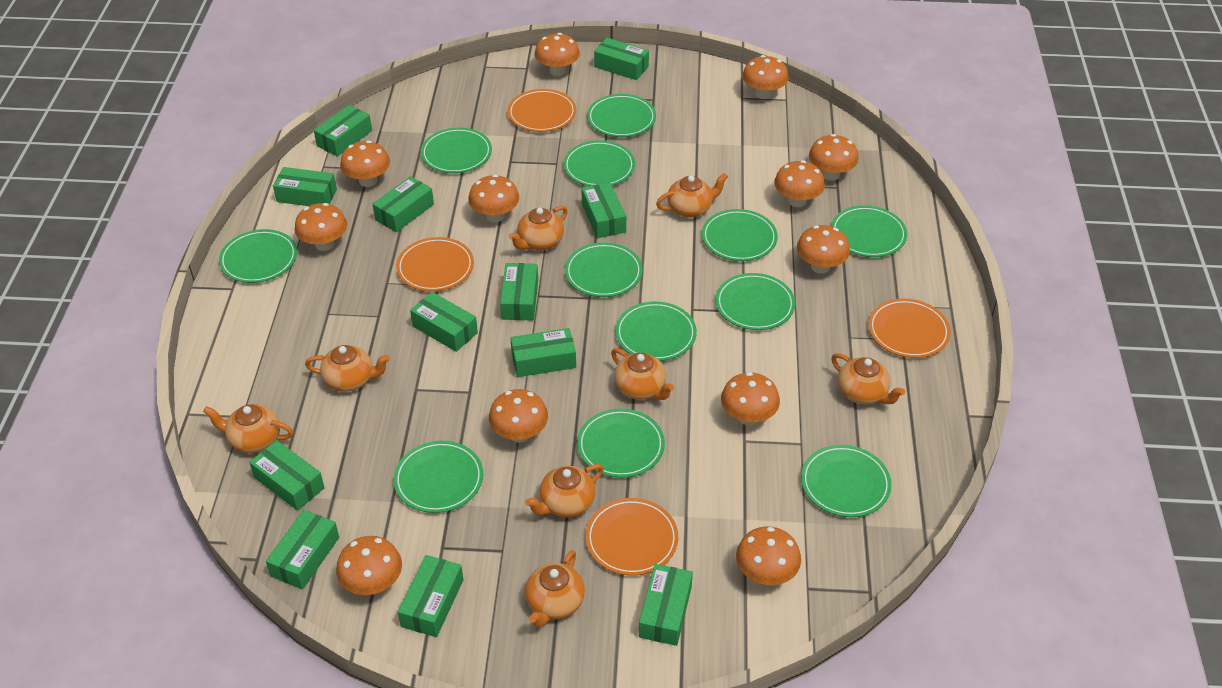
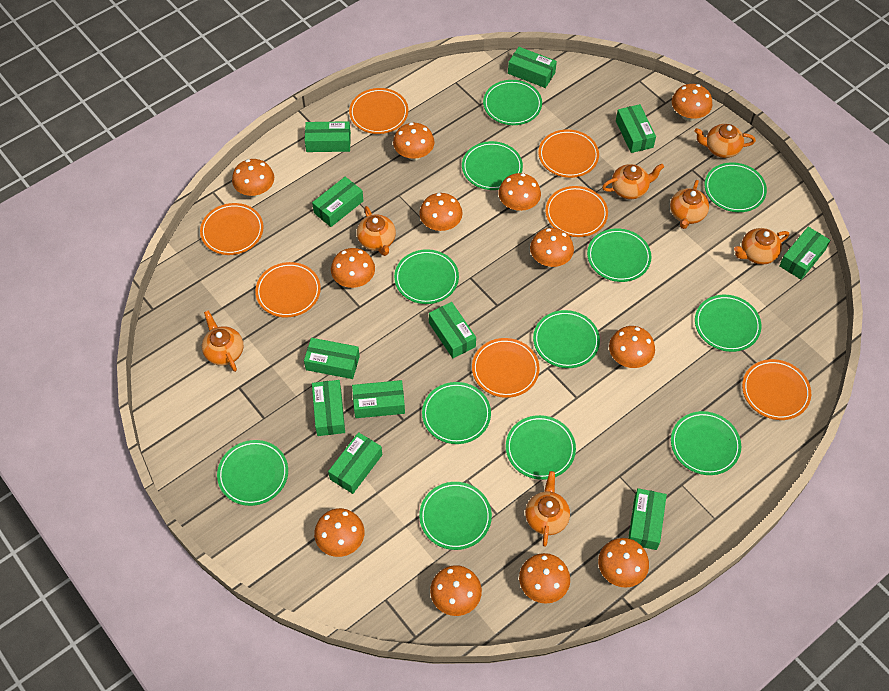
green box: [249,440,325,511] [266,510,339,589] [273,167,337,206] [314,105,372,157] [372,176,434,232] [398,555,463,637] [410,292,478,352] [500,263,538,321] [510,328,576,377] [581,182,626,238] [594,38,649,80] [639,564,693,646] = 12 -> [304,338,360,379] [305,121,351,152] [312,177,363,227] [312,380,345,436] [328,432,382,494] [352,380,405,418] [429,302,476,358] [508,47,557,88] [616,104,656,153] [628,488,667,550] [779,227,830,280] = 11
orange plate: [396,237,474,291] [508,89,576,132] [586,498,678,576] [868,299,951,358] = 4 -> [200,203,263,255] [255,262,321,318] [349,88,408,134] [472,338,540,398] [538,129,599,178] [546,186,608,237] [742,359,811,420] = 7
orange teapot: [203,404,294,453] [305,345,390,392] [509,205,568,250] [525,464,604,518] [525,550,585,628] [611,348,674,400] [656,173,728,218] [831,353,905,404] = 8 -> [202,310,244,372] [357,206,396,256] [525,471,570,547] [602,164,664,199] [670,180,709,229] [694,124,756,158] [734,228,789,265] = 7

